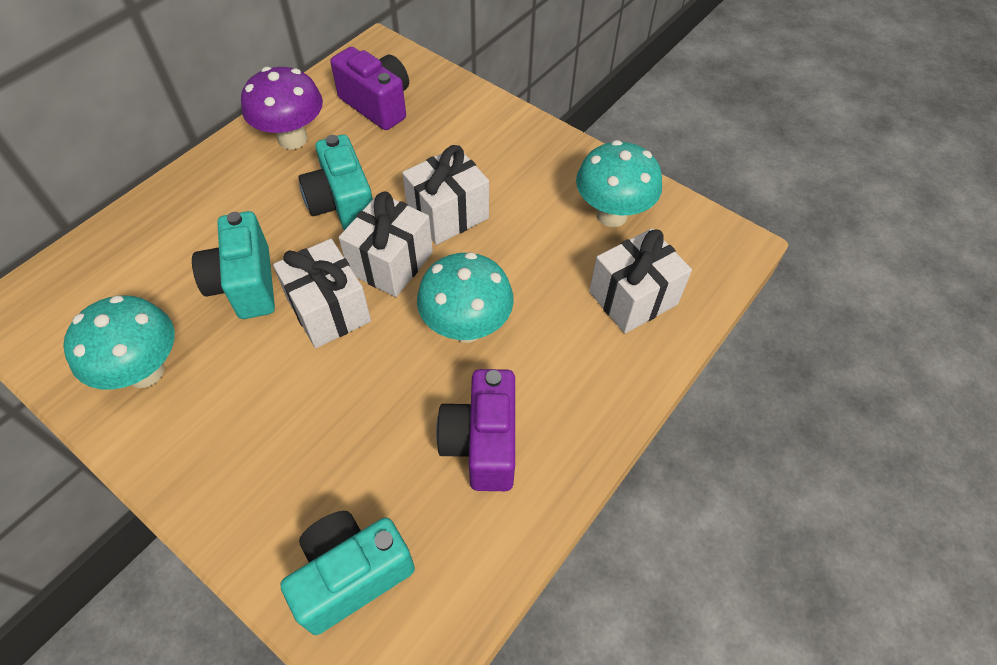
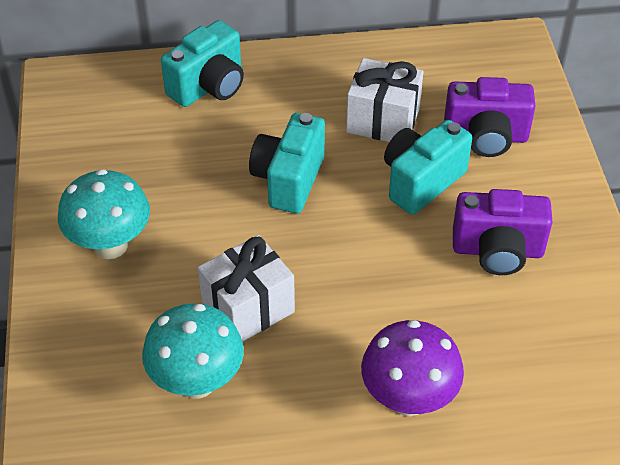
turquoise mushroom: [63,295,175,390] [417,252,514,343] [576,140,662,227] = 3 -> [58,169,150,259] [142,303,244,398] = 2
white gift: [273,239,371,348] [339,191,433,297] [402,145,489,245] [589,228,692,334] = 4 -> [198,235,295,341] [346,58,423,142] = 2

